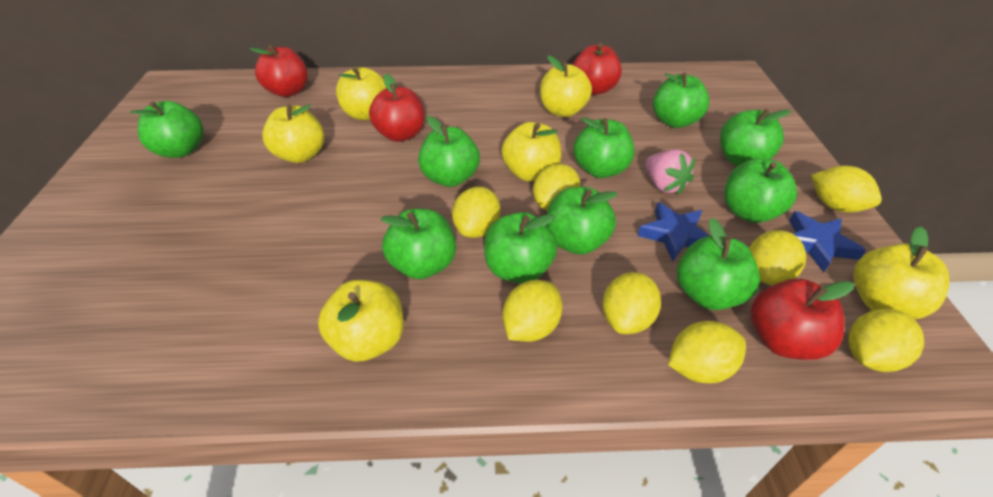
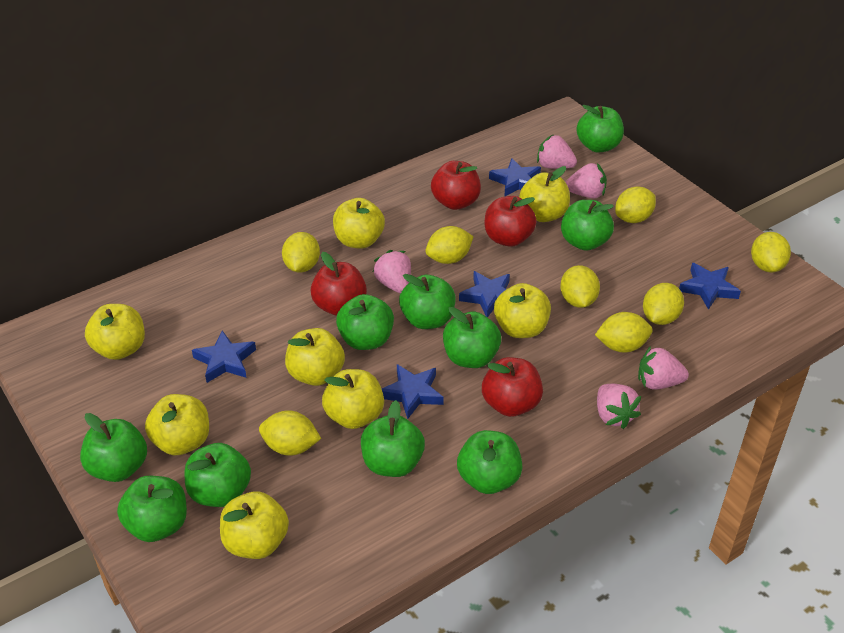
blue star: [637,202,710,262] [789,211,866,272] = 2 -> [192,330,256,383] [382,364,444,419] [459,271,510,318] [489,158,541,197] [679,263,741,310] = 5
pink strawberry: [646,150,695,195] = 1 -> [373,250,411,293] [537,134,577,169] [566,163,607,198] [597,384,641,429] [638,346,689,390] = 5
yellow apple: [262,104,324,163] [318,280,404,362] [336,67,386,120] [501,122,561,182] [540,56,592,117] [853,226,949,319] = 6 -> [85,304,145,360] [145,394,209,456] [220,491,289,559] [285,328,345,386] [322,369,384,429] [333,198,385,249] [494,283,551,338] [519,166,570,222] = 8

